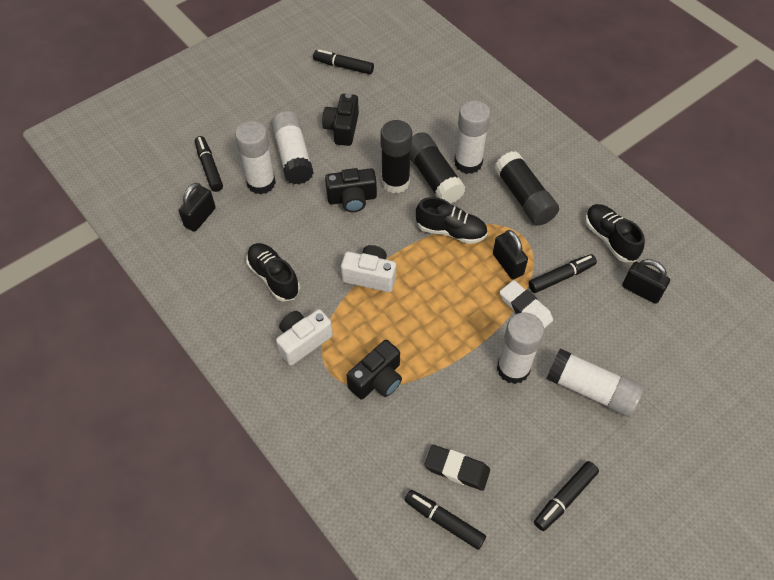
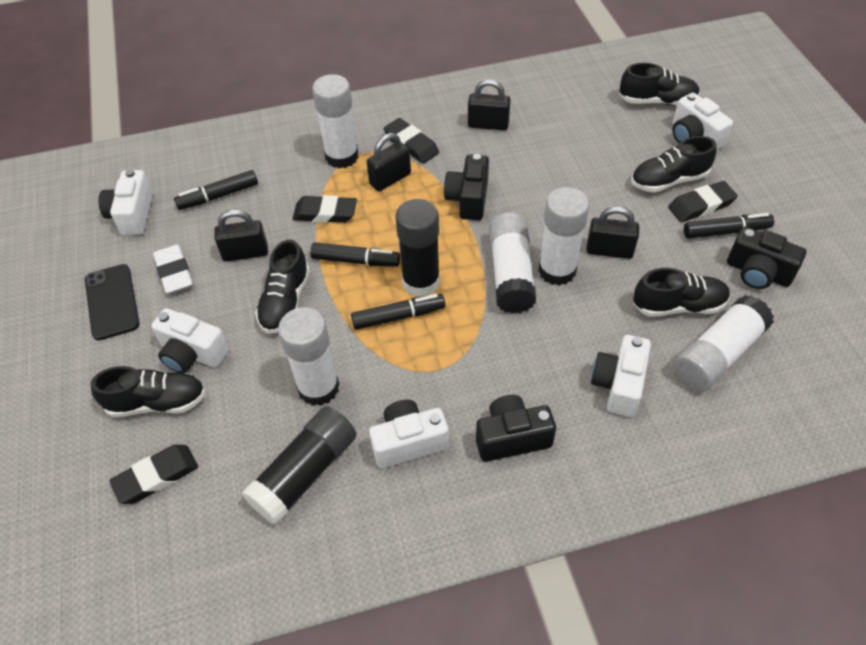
black eraser: [424,445,490,491] = 1 -> [109,445,198,504] [293,195,357,223] [384,118,439,164] [668,181,738,222] = 4
black glue stick: [380,120,412,193] [410,132,466,204] [494,151,559,226] = 3 -> [242,406,357,525] [395,199,440,297] = 2
black marker: [195,136,223,192] [313,49,374,74] [404,490,486,550] [528,254,597,293] [534,461,599,531] = 5 -> [174,170,258,210] [311,242,400,267] [351,294,445,330] [684,213,774,239] = 4
black padlock: [179,183,216,232] [493,230,528,279] [622,259,670,304] = 3 -> [214,209,268,262] [367,133,411,191] [468,79,511,130] [586,206,639,259] = 4
black phone: none = 0 -> [85,264,140,340] = 1
black shoe: [246,243,300,302] [416,197,488,244] [585,204,645,262] = 3 -> [91,366,206,417] [255,240,310,334] [619,63,700,106] [631,136,717,192] [633,268,730,317] = 5
white camera: [276,309,333,365] [341,245,396,292] = 2 -> [98,169,153,236] [151,308,229,373] [369,400,449,469] [591,335,651,417] [673,93,733,150] = 5

